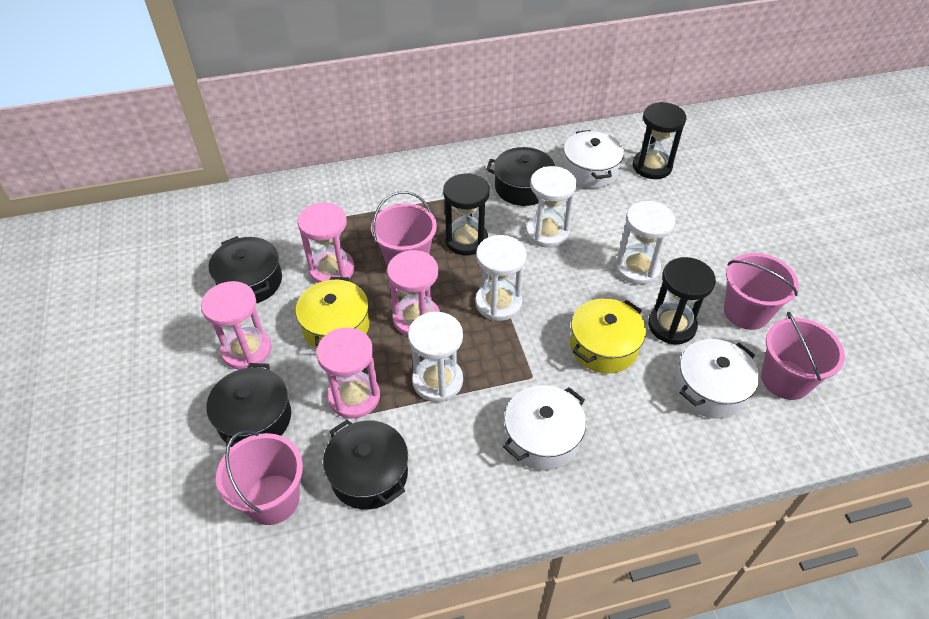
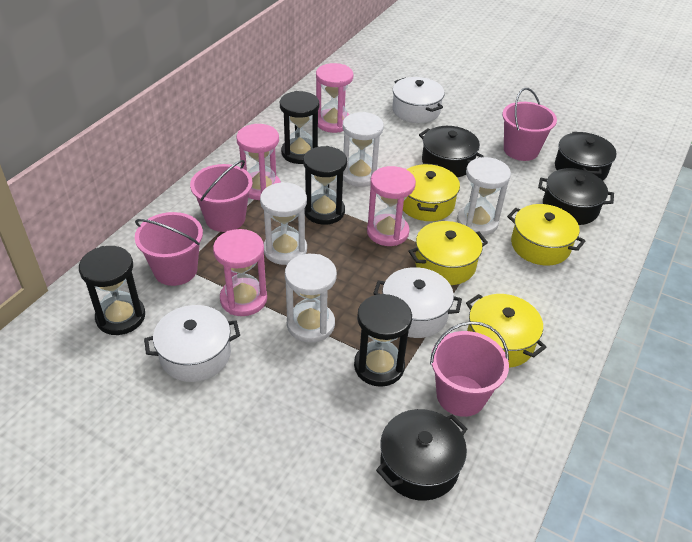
black hourglass: [443,173,490,255] [633,102,686,179] [648,257,716,344] = 3 -> [79,246,145,335] [280,91,319,164] [303,146,347,225] [354,294,412,387] = 4
yellow pot: [295,277,369,349] [570,298,646,374] = 2 -> [403,163,460,221] [409,221,488,285] [466,294,547,368] [507,204,586,265] = 4

